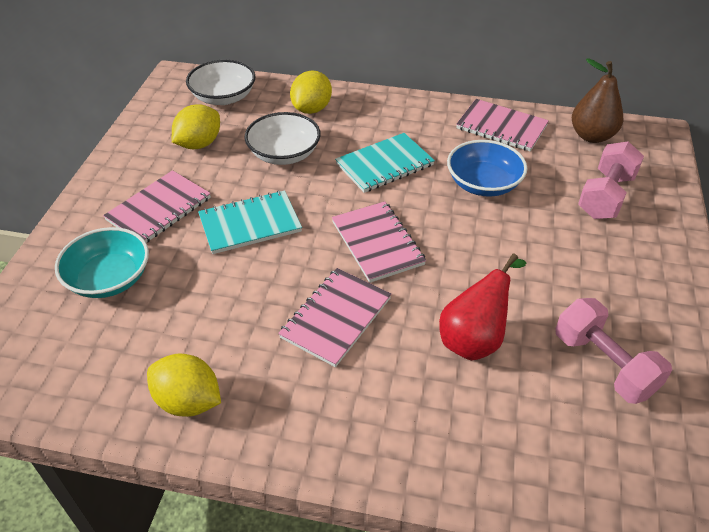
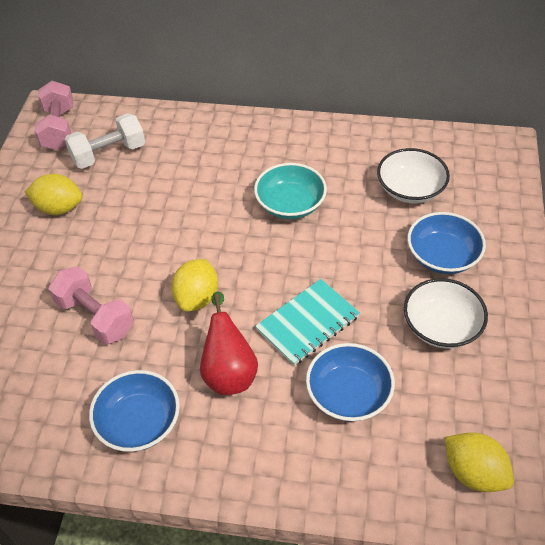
blue bowl: [447,140,527,197] = 1 -> [89,370,180,452] [306,343,395,422] [407,212,486,274] = 3
brown pear: [572,58,623,143] = 1 -> none = 0
pink notebook: [103,170,211,243] [278,268,391,367] [332,201,426,283] [456,99,549,151] = 4 -> none = 0
turquoise notebook: [198,190,302,254] [335,133,435,193] = 2 -> [255,279,360,366] = 1
white dumbbell: none = 0 -> [65,113,145,169] = 1

